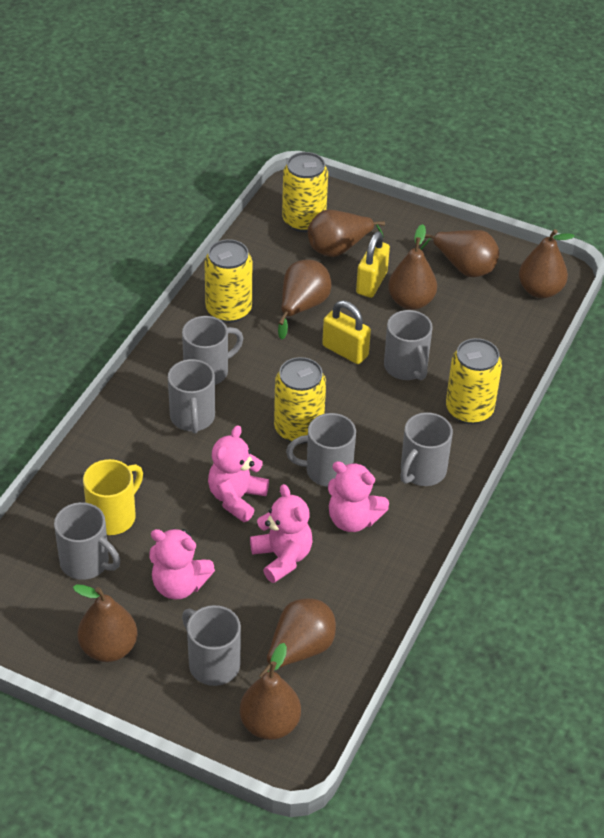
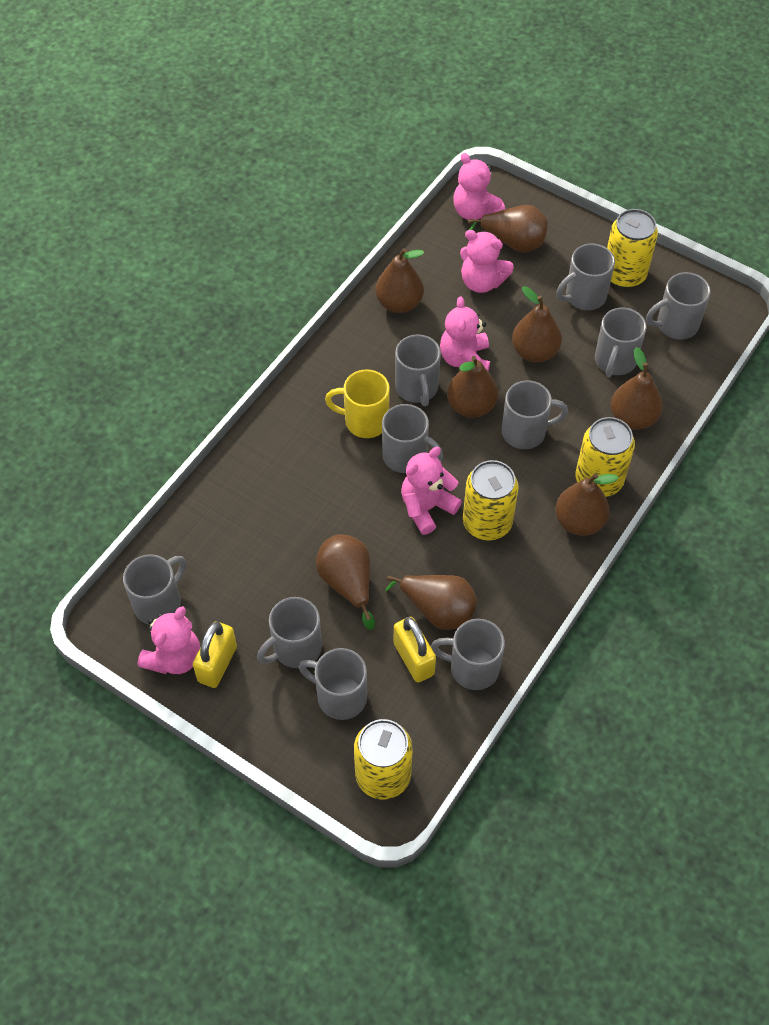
grey mug: [54,502,120,580] [168,359,215,433] [182,316,243,385] [182,605,241,686] [286,413,356,487] [384,310,433,380] [400,412,453,486] = 7 -> [123,554,186,625] [257,597,322,668] [299,648,367,720] [382,404,443,473] [395,334,441,406] [431,619,505,690] [502,381,568,449] [556,244,615,310] [595,308,647,377] [646,272,711,340] = 10
pink teddy bear: [149,528,215,600] [208,425,269,522] [250,484,312,583] [328,461,389,532] = 4 -> [138,606,200,674] [401,447,462,535] [440,296,490,371] [453,153,505,220] [460,230,514,293] = 5

